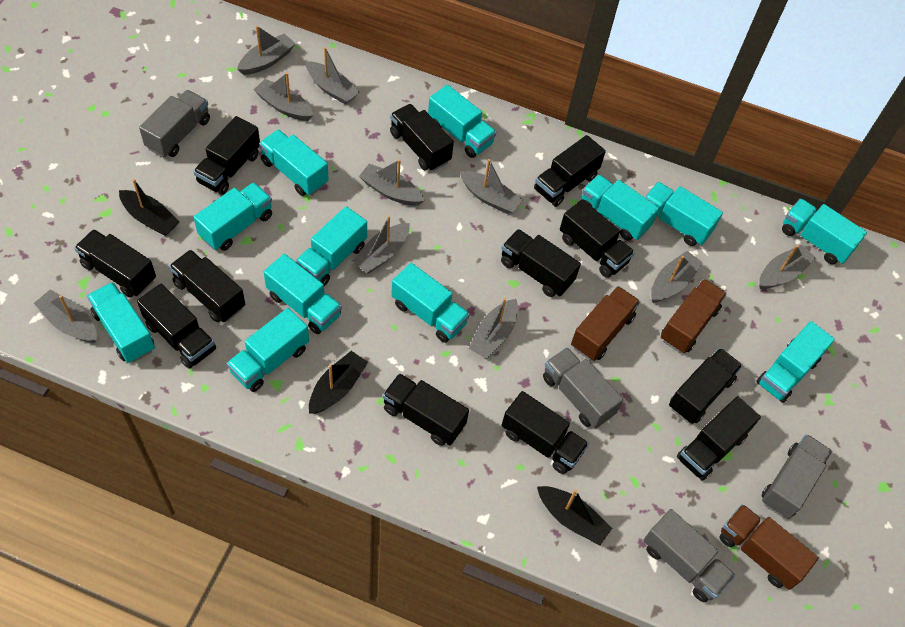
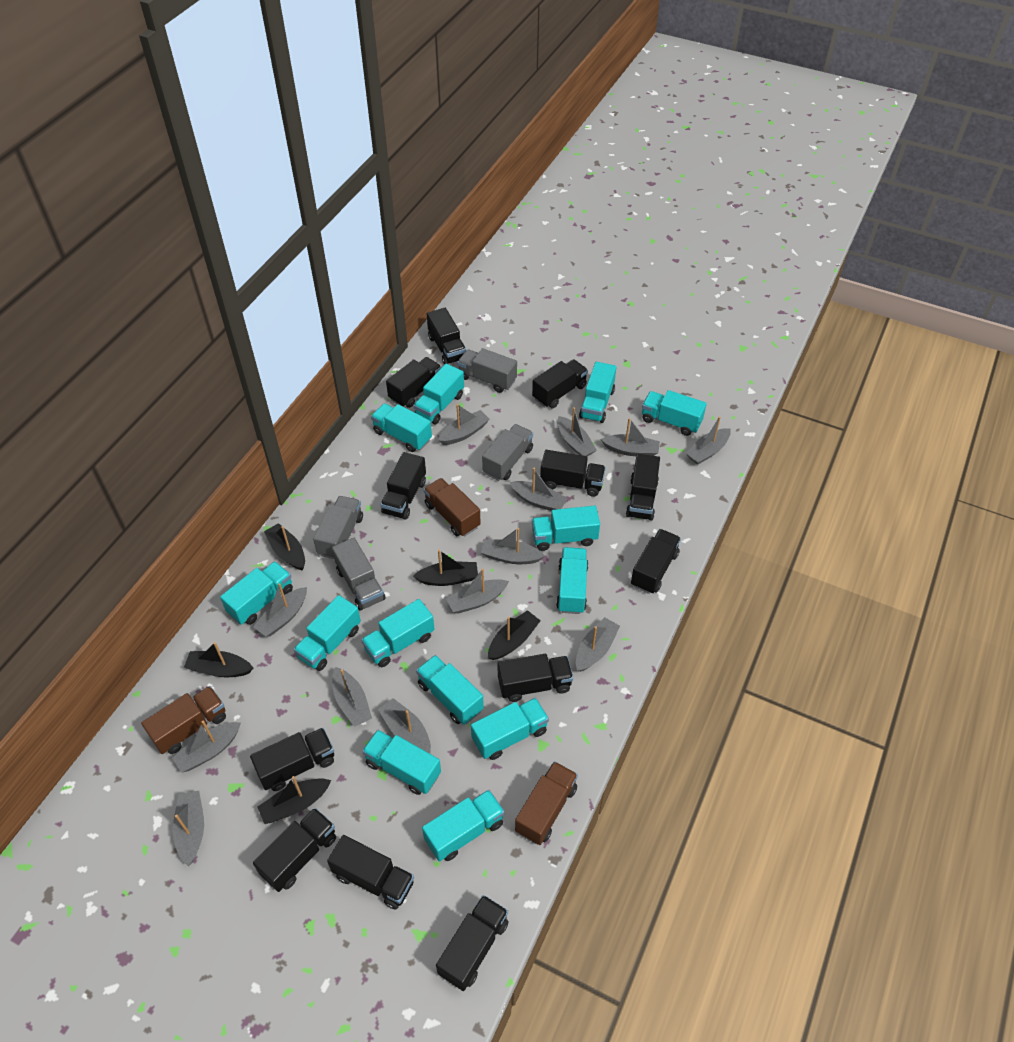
black boat: [119,179,180,236] [309,351,368,414] [537,486,612,545] = 3 -> [184,642,253,677] [258,776,331,824] [264,523,305,570] [413,550,478,586] [488,610,541,660] = 5
grey boat: [34,290,97,343] [237,25,296,75] [254,72,313,121] [306,47,360,105] [352,215,410,274] [359,159,425,206] [460,159,523,214] [468,298,518,359] [651,251,703,303] [759,245,816,289] = 10 -> [172,720,241,773] [173,791,204,866] [253,583,307,637] [332,667,372,727] [378,698,431,753] [438,404,489,445] [446,569,509,614] [481,528,545,564] [510,467,568,511] [558,407,597,456] [576,617,620,672] [601,418,660,456] [686,416,731,465] = 13
turquoise truck: [87,282,155,363] [194,182,272,251] [227,308,309,392] [259,129,329,196] [264,254,342,334] [295,206,367,286] [391,263,470,343] [428,85,496,158] [582,175,659,241] [645,182,723,246] [756,321,835,403] [782,199,867,264] = 12 -> [220,561,293,625] [294,595,361,671] [361,599,435,667] [362,730,441,795] [371,403,432,452] [414,364,464,424] [416,655,484,725] [422,790,505,862] [471,698,549,760] [532,506,600,551] [556,547,588,614] [579,362,616,423] [642,390,707,436] = 13

